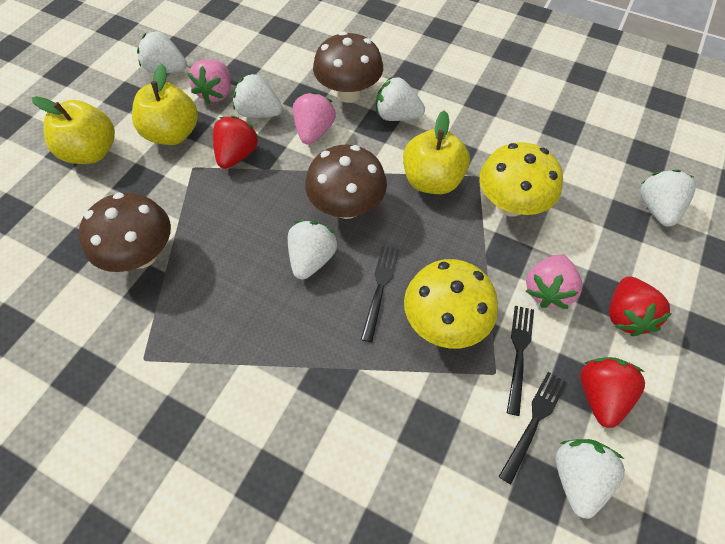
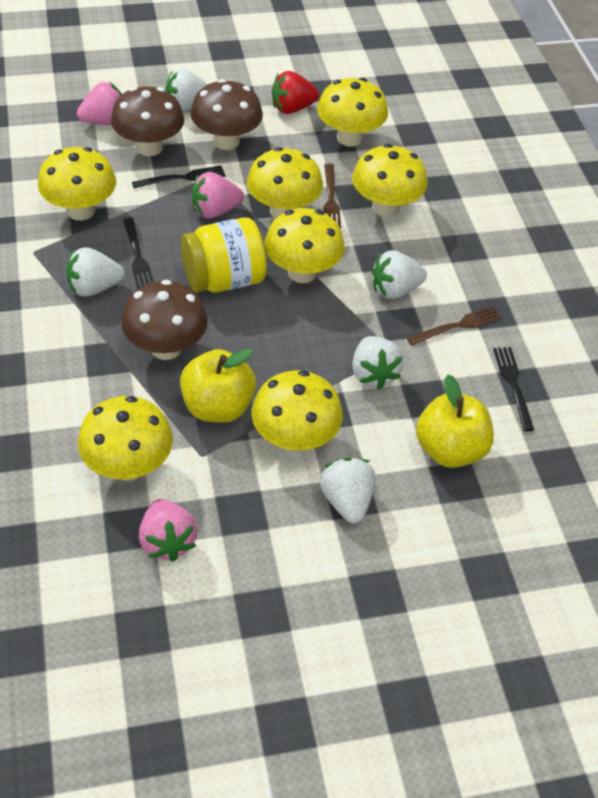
brown fork: none = 0 -> [323,164,341,229] [407,306,502,345] = 2
red strawberry: [213,116,259,169] [580,357,645,428] [609,277,672,336] = 3 -> [272,71,319,114] = 1
white strawberry: [137,31,187,73] [233,73,283,118] [288,220,337,280] [376,77,425,121] [555,439,625,519] [641,170,696,227] = 6 -> [66,247,125,297] [166,69,208,112] [320,458,376,524] [352,336,403,390] [372,250,427,299] = 5
yellow apple: [32,96,115,164] [132,64,198,145] [403,110,470,194] = 3 -> [180,349,256,423] [416,375,494,468] = 2
yellow jar: none = 0 -> [181,217,267,293] = 1
yellow mushroom: [404,259,498,349] [480,142,563,217] = 2 -> [38,147,116,220] [78,396,173,481] [247,147,323,219] [252,370,343,453] [264,208,345,283] [317,78,388,147] [352,144,427,217] = 7

